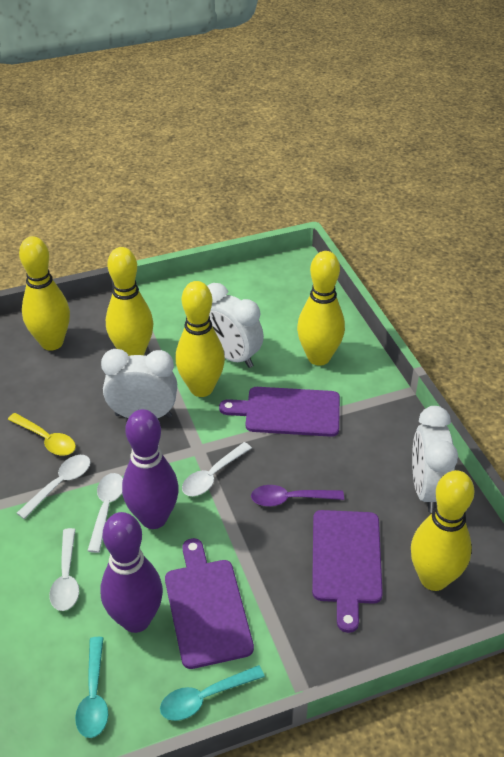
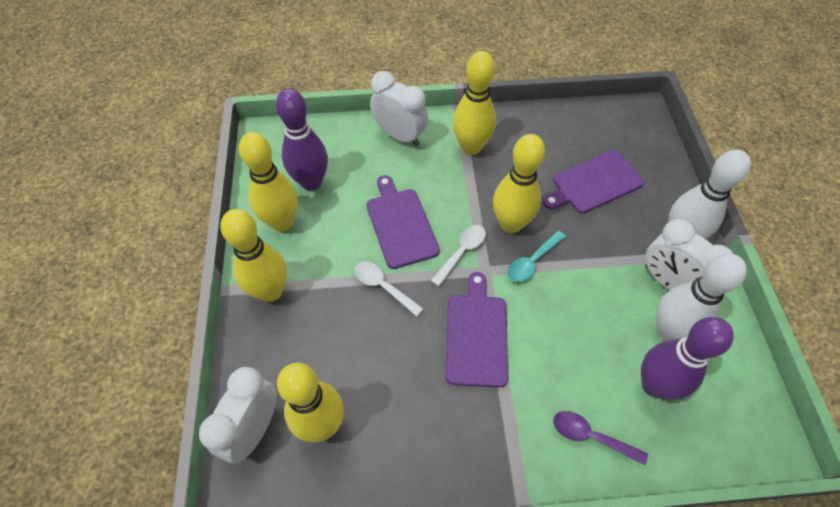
turquoise spoon: [75,637,108,738] [160,665,265,721] = 2 -> [507,231,566,282] = 1
white bowling pin: none = 0 -> [656,254,747,341] [668,149,751,239] = 2
white spoon: [17,455,91,519] [49,528,79,611] [87,473,123,553] [182,442,252,496] = 4 -> [354,261,423,316] [431,225,486,286] = 2
yellow spoon: [8,413,76,456] = 1 -> none = 0

